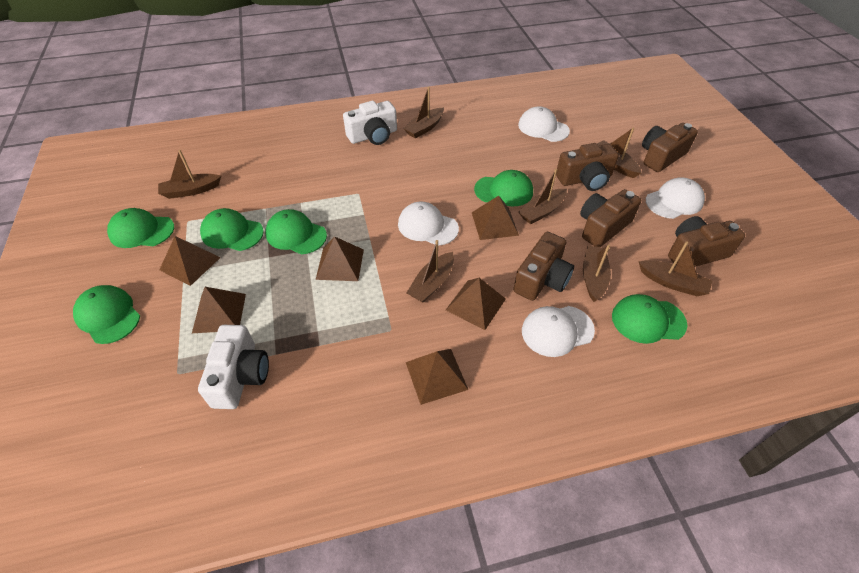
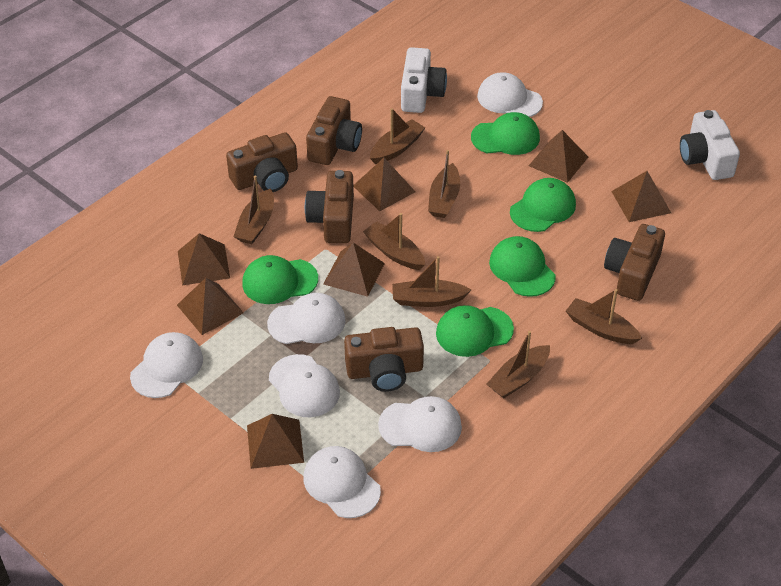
brown pyramid: [159,236,221,286] [192,287,246,333] [316,236,364,281] [406,349,468,405] [446,278,506,330] [472,196,519,240] = 6 -> [177,278,244,335] [178,233,230,285] [247,414,304,469] [323,243,385,297] [353,158,415,211] [529,130,588,183] [611,171,671,222] = 7
green cap: [73,285,140,344] [107,208,174,248] [200,208,264,251] [266,209,327,254] [474,170,533,206] [612,294,687,344] = 6 -> [242,255,318,304] [436,305,514,357] [471,112,540,155] [489,236,556,297] [510,178,576,232] = 5
white cap: [398,202,459,246] [518,106,570,142] [522,306,595,357] [646,177,705,219] = 4 -> [130,332,203,398] [267,293,345,344] [269,354,340,417] [303,446,381,518] [378,396,462,452] [477,72,543,117] = 6

